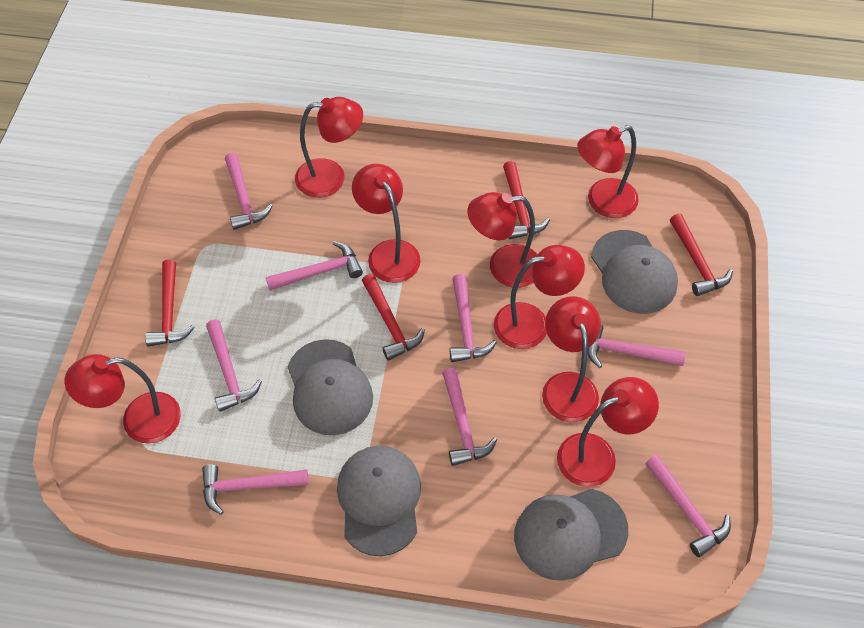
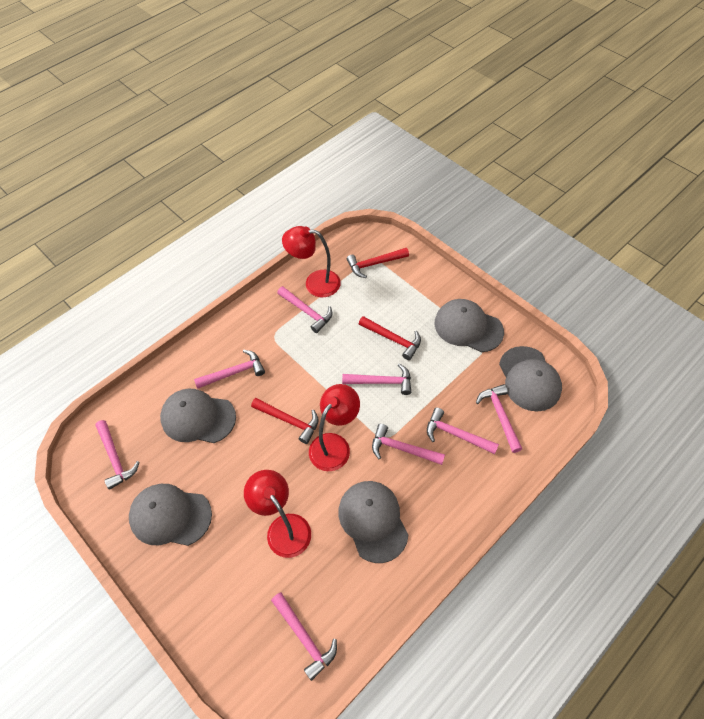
grey cap: [288,339,373,435] [337,446,421,556] [514,489,628,581] [591,230,678,314] = 4 -> [129,484,212,546] [160,388,236,443] [338,481,408,563] [435,299,504,352] [499,346,562,411] = 5
red hammer: [145,260,195,347] [362,274,425,361] [503,161,550,239] [670,213,733,296] = 4 -> [251,398,319,444] [347,248,409,278] [359,316,421,360] = 3
red lamp: [64,354,181,444] [295,97,363,198] [352,164,421,283] [467,192,538,288] [494,245,585,349] [542,296,601,422] [557,377,659,487] [577,125,639,218] = 8 -> [244,470,311,558] [282,226,341,297] [309,384,360,471] = 3

